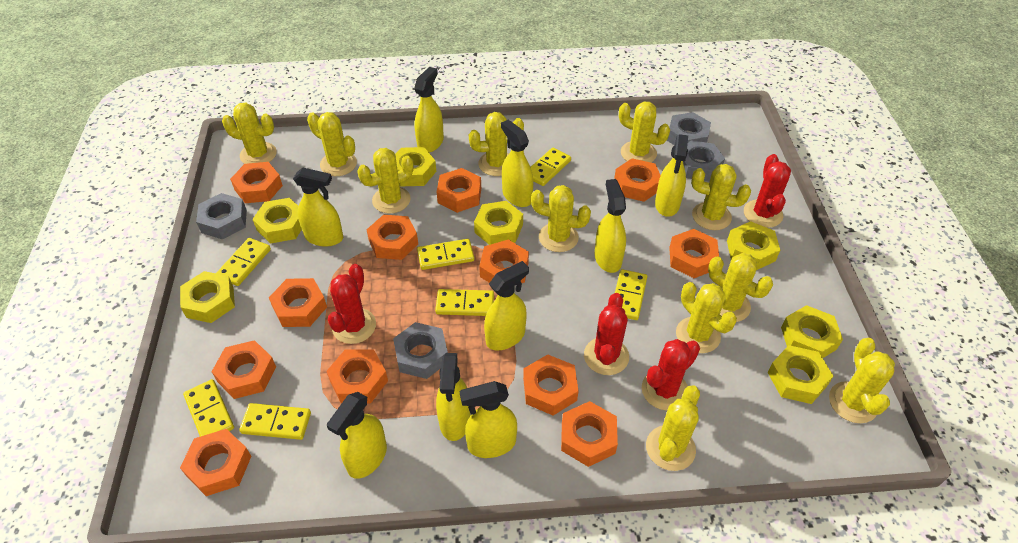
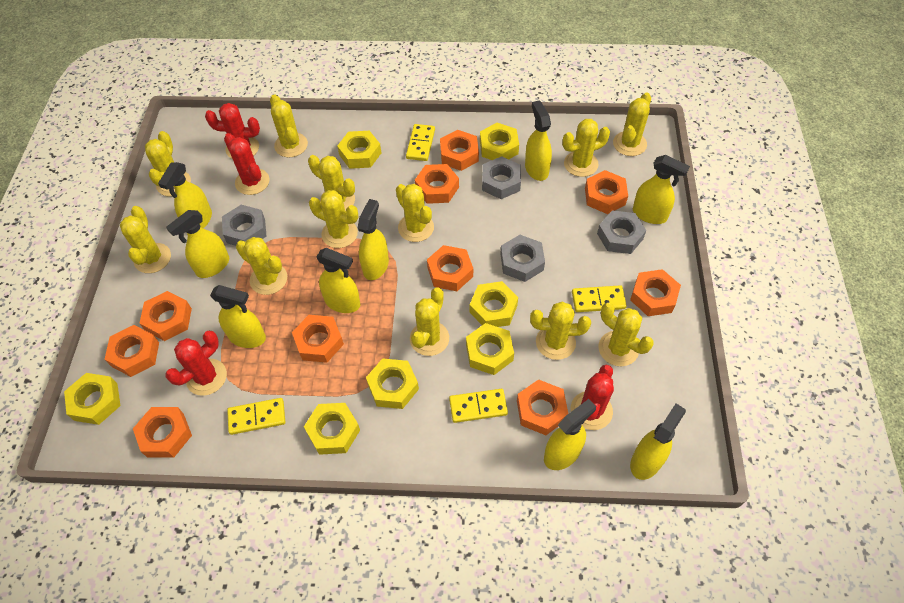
orange nut: [180,429,251,496] [212,340,276,399] [230,162,283,203] [269,278,327,327] [326,350,388,404] [366,215,418,260] [437,168,481,213] [479,239,529,283] [523,354,578,416] [561,401,618,467] [614,158,661,202] [669,229,719,278] = 12 -> [105,325,159,377] [133,407,192,458] [139,291,192,341] [292,315,344,363] [415,164,459,204] [427,245,473,291] [440,130,479,171] [517,379,568,435] [585,170,628,214] [630,269,681,316] = 10
yellow cactus: [222,103,277,164] [307,112,357,176] [357,148,414,214] [469,112,524,176] [531,185,591,252] [619,101,670,162] [646,385,700,471] [676,282,737,353] [691,164,751,230] [708,253,773,322] [829,338,895,423] = 11 -> [120,206,171,273] [145,131,191,197] [236,237,287,295] [270,95,308,158] [308,155,355,211] [309,190,359,248] [396,184,434,242] [410,287,449,356] [530,302,591,360] [562,119,610,177] [599,303,654,366] [613,93,651,156] = 12
yellow domino: [183,379,234,437] [216,238,271,286] [239,403,311,440] [417,239,474,270] [435,289,494,316] [531,148,571,186] [615,269,647,320] = 7 -> [227,398,285,435] [406,124,435,161] [449,389,508,423] [572,285,627,312] = 4

